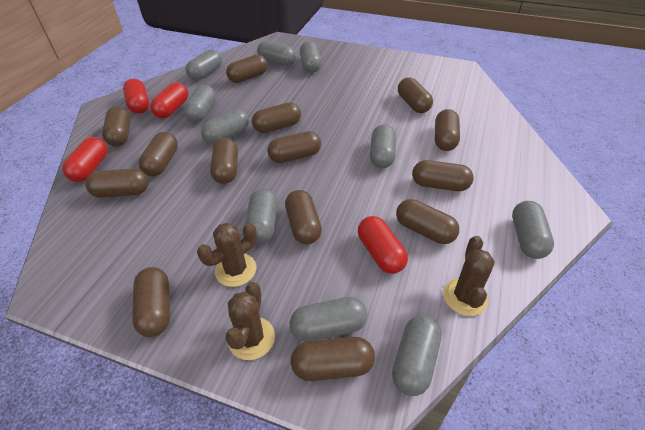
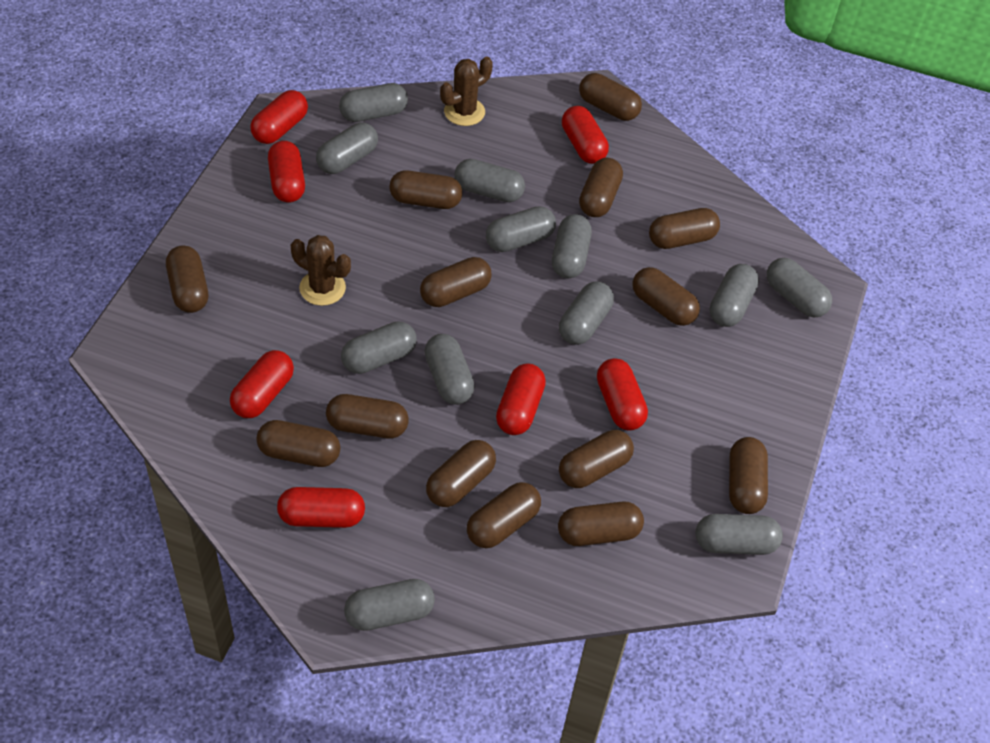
brown cactus: [197,222,257,287] [226,282,275,360] [443,236,495,316] = 3 -> [291,235,351,306] [440,56,493,126] = 2
grey capsule: [183,85,216,122] [185,49,222,80] [201,109,249,144] [245,189,277,244] [257,41,296,66] [290,297,367,342] [300,41,321,73] [370,124,396,168] [392,315,442,396] [512,201,554,259] = 10 -> [316,122,378,174] [339,83,408,122] [341,321,417,374] [344,579,435,631] [424,334,475,405] [454,159,525,202] [486,206,556,252] [552,214,592,278] [559,281,614,345] [696,514,783,555] [710,264,759,327] [767,258,832,318] = 12
red capsule: [62,137,107,182] [123,79,149,114] [150,82,188,119] [358,216,408,274] = 4 -> [230,350,294,418] [250,90,308,144] [268,141,305,202] [277,487,365,528] [496,364,546,435] [562,106,609,164] [597,358,648,431] = 7

